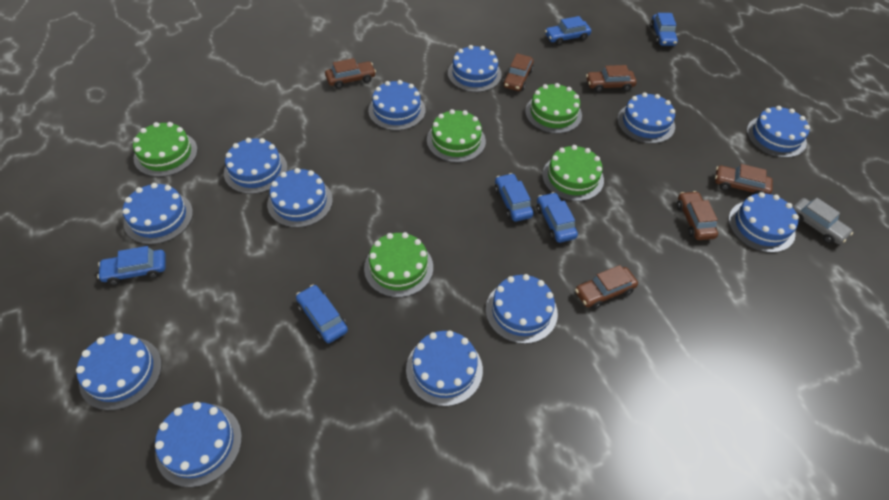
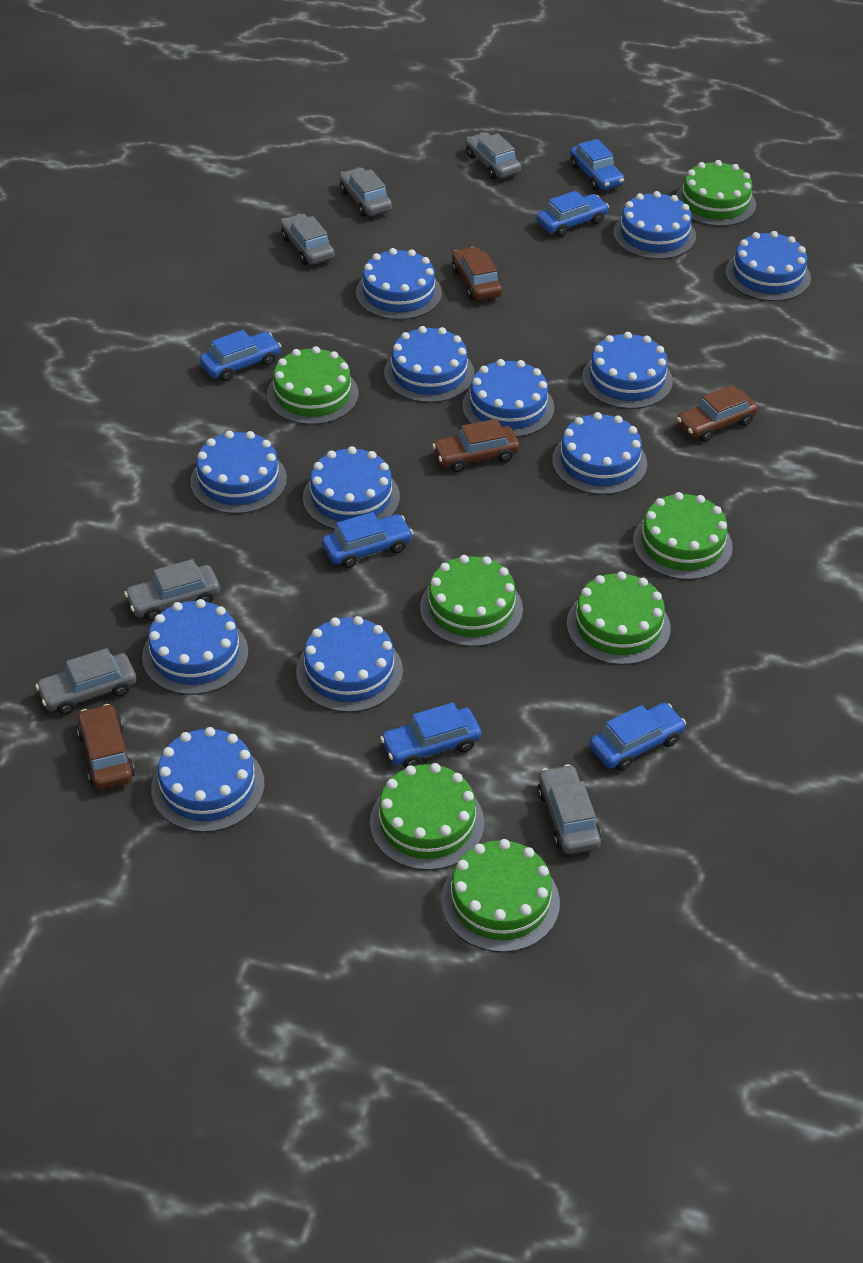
brown car: [325,58,376,89] [503,53,534,91] [575,265,638,309] [586,65,637,92] [677,191,718,240] [715,164,773,195] = 6 -> [77,704,135,789] [432,419,520,472] [452,247,502,300] [677,385,758,442] = 4
green cake: [133,122,198,177] [364,232,433,297] [427,109,486,163] [525,83,582,134] [542,145,604,201] = 5 -> [267,346,359,425] [370,763,484,870] [420,555,523,647] [441,839,560,952] [567,571,671,665] [633,492,733,580] [676,160,756,226] = 7
grey car: [792,198,853,244] = 1 -> [35,648,136,715] [124,559,220,621] [280,214,335,265] [339,168,392,216] [465,132,521,179] [537,764,601,854] = 6

